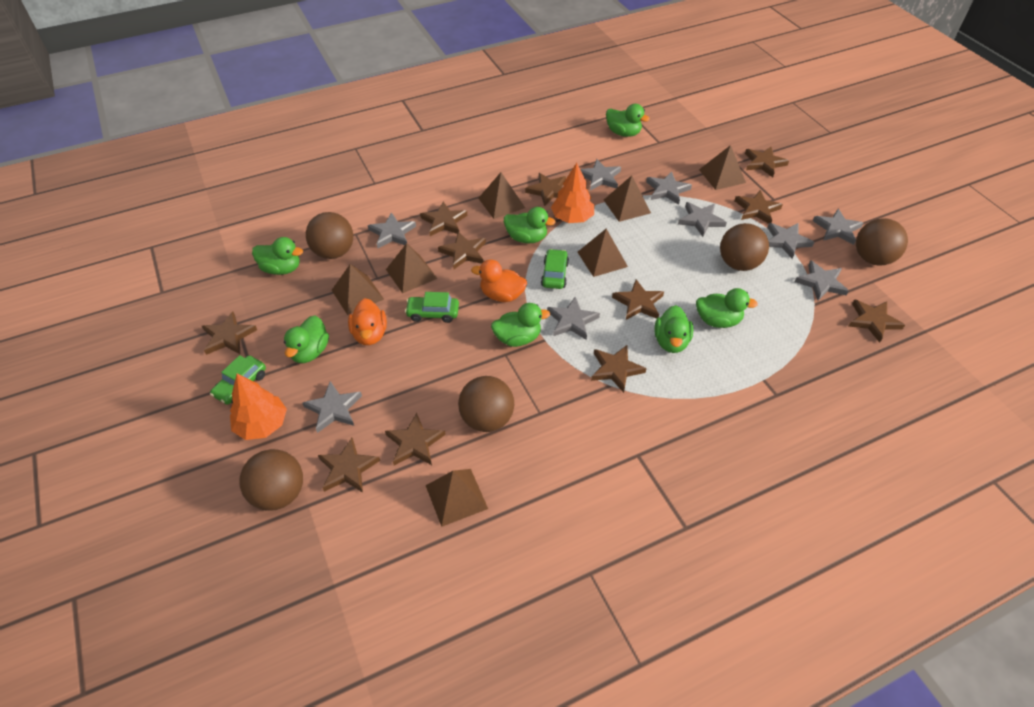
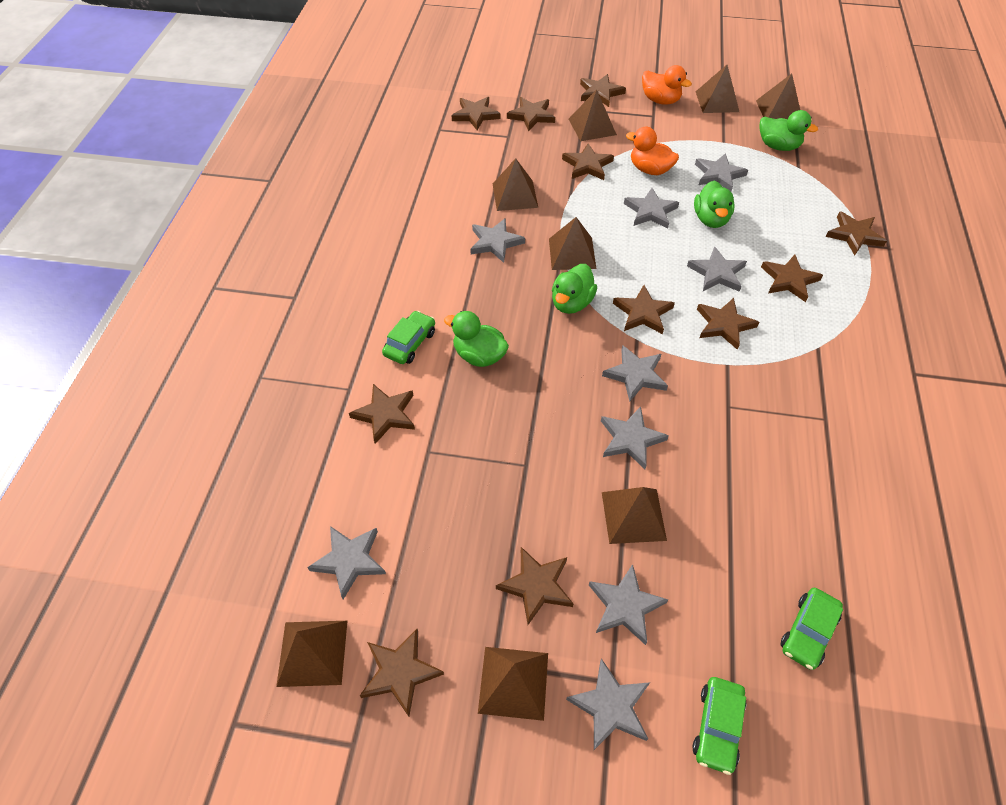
brown ball: [239,449,303,511] [306,212,353,259] [458,376,514,432] [720,223,769,271] [856,218,908,265] = 5 -> none = 0
brown pyramid: [332,264,384,315] [386,243,438,293] [425,469,488,527] [478,172,525,219] [577,229,628,277] [604,176,651,222] [699,145,746,190] = 7 -> [276,621,347,687] [478,647,548,721] [493,158,538,211] [549,217,596,270] [569,89,617,141] [602,487,667,544] [696,65,739,113] [756,74,800,119] = 8
green duck: [252,237,303,275] [284,316,329,363] [491,303,550,347] [504,207,556,243] [606,104,650,137] [654,305,693,353] [696,288,758,328] = 7 -> [444,311,509,367] [552,264,597,314] [694,181,735,228] [759,110,818,151] = 4
orange tree: [230,374,287,440] [551,163,594,223] = 2 -> none = 0

